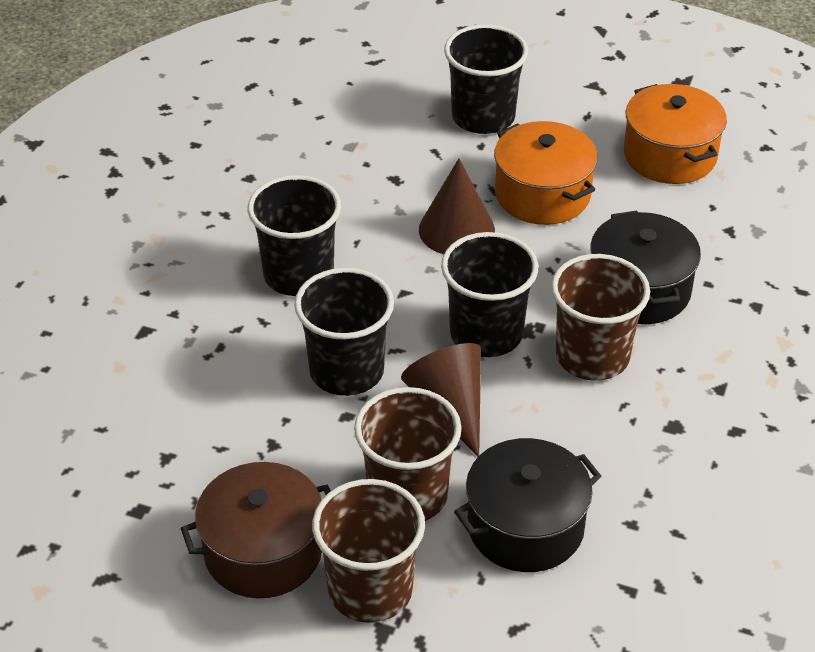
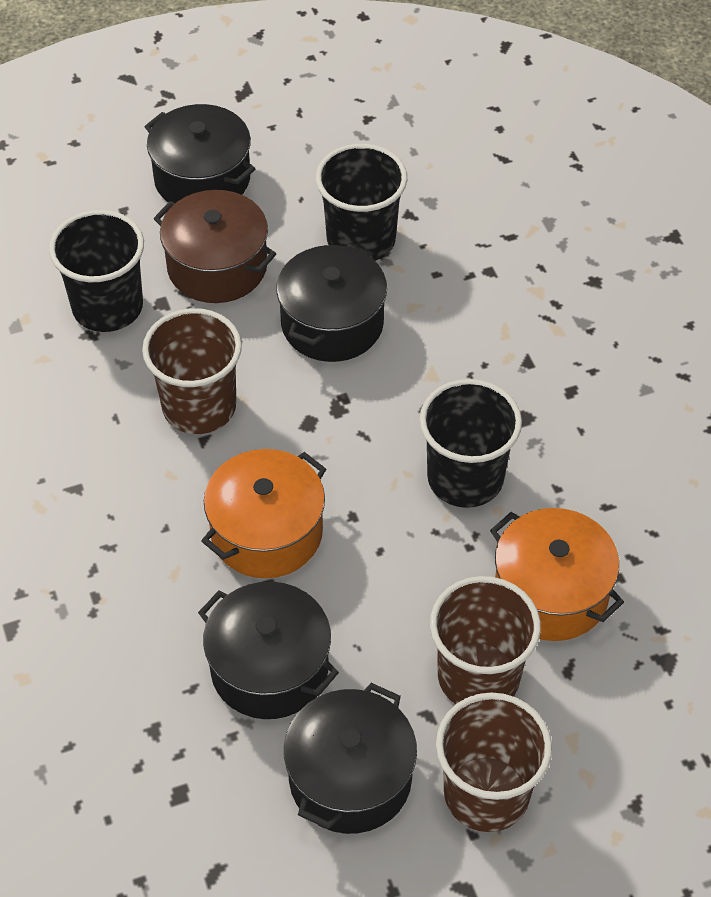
black cup: [248,175,341,296] [294,268,394,396] [441,232,538,357] [444,24,528,134] = 4 -> [49,210,144,332] [316,144,407,261] [420,379,522,508] = 3
black pot: [454,438,601,572] [590,210,701,324] = 2 -> [144,104,255,203] [198,582,339,719] [276,243,387,362] [284,683,417,834] = 4
brown cone: [401,343,481,456] [419,158,495,254] = 2 -> none = 0

